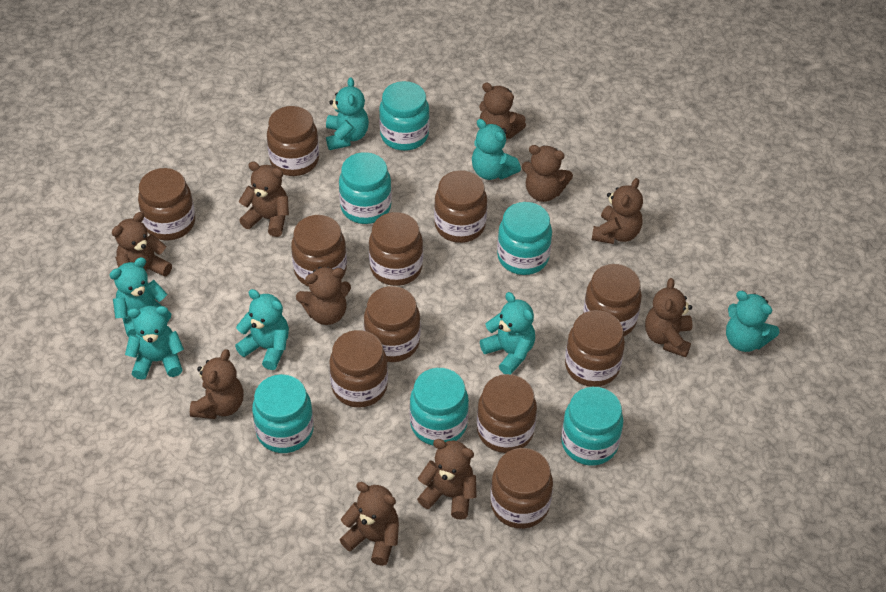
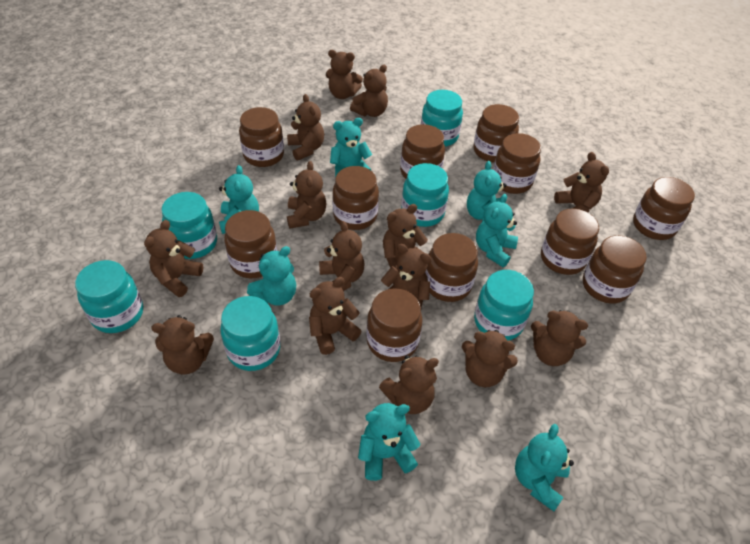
brown teddy bear: [112,212,172,277] [190,349,243,419] [239,161,289,237] [296,267,351,325] [340,482,399,566] [417,439,477,520] [479,83,526,139] [522,145,573,202] [592,178,643,244] [645,278,692,357] = 10 -> [144,220,203,297] [151,315,214,375] [287,94,324,161] [287,161,327,228] [309,277,362,355] [319,221,364,291] [326,50,363,99] [350,65,388,117] [379,355,439,414] [381,244,432,308] [383,204,428,269] [462,330,518,387] [531,310,588,366] [554,152,609,212] = 14

